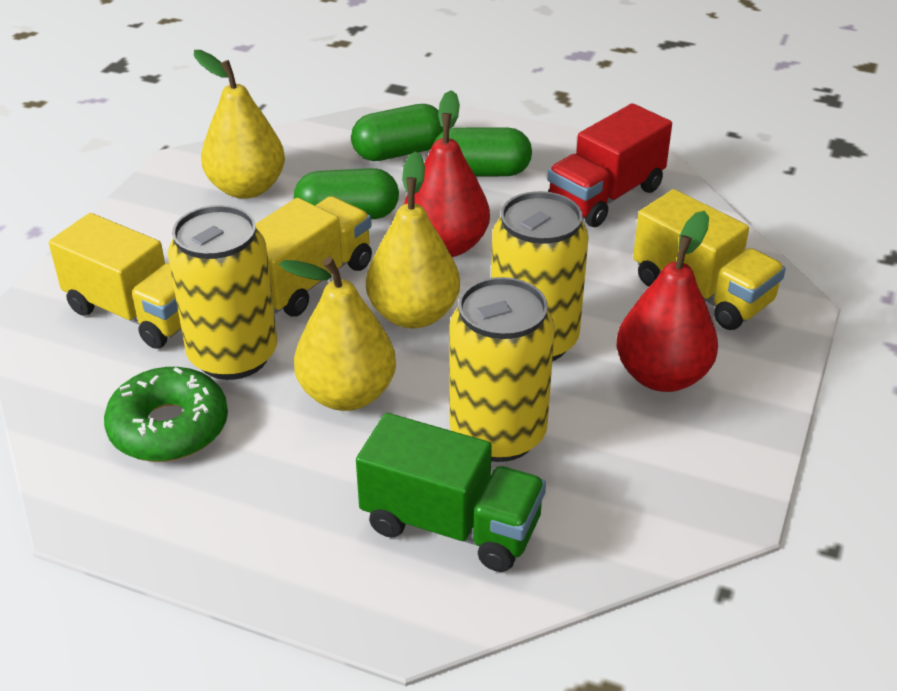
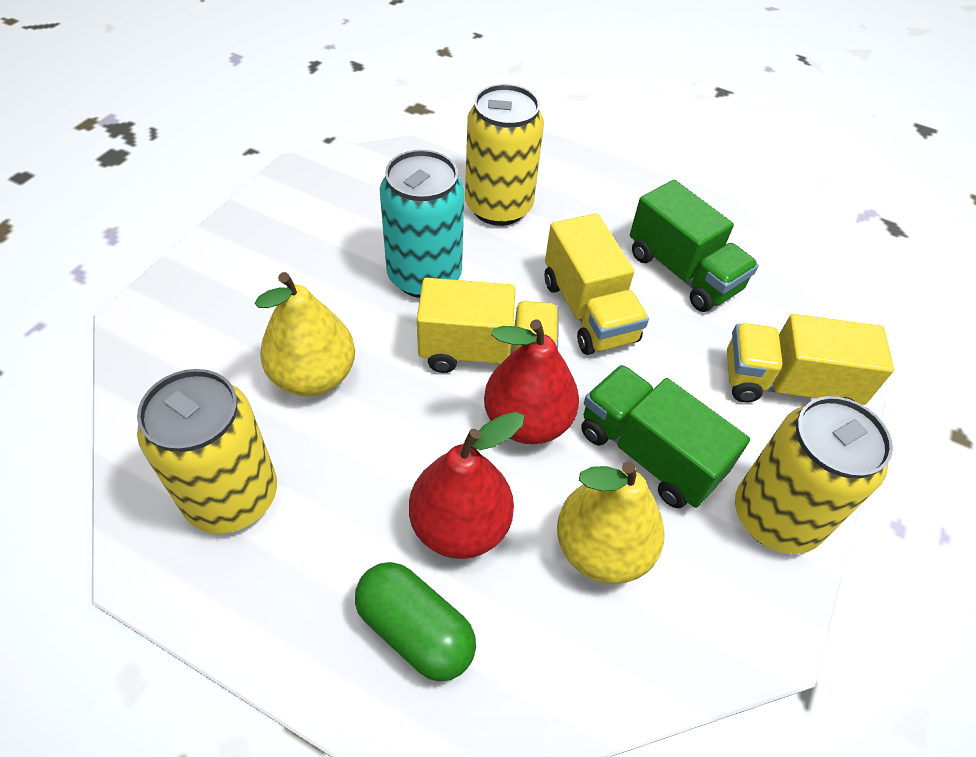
green capsule: [294,168,399,219] [351,104,443,161] [434,127,532,176] = 3 -> [355,562,476,682] = 1
green donut: [104,367,228,462] = 1 -> none = 0
green truck: [356,413,546,572] = 1 -> [581,365,750,508] [630,180,759,312] = 2
red truck: [547,103,672,227] = 1 -> none = 0
turquoise can: none = 0 -> [380,150,464,298] = 1
yellow pear: [194,50,285,199] [279,257,396,411] [366,151,460,328] = 3 -> [255,272,355,396] [557,461,665,584] = 2

